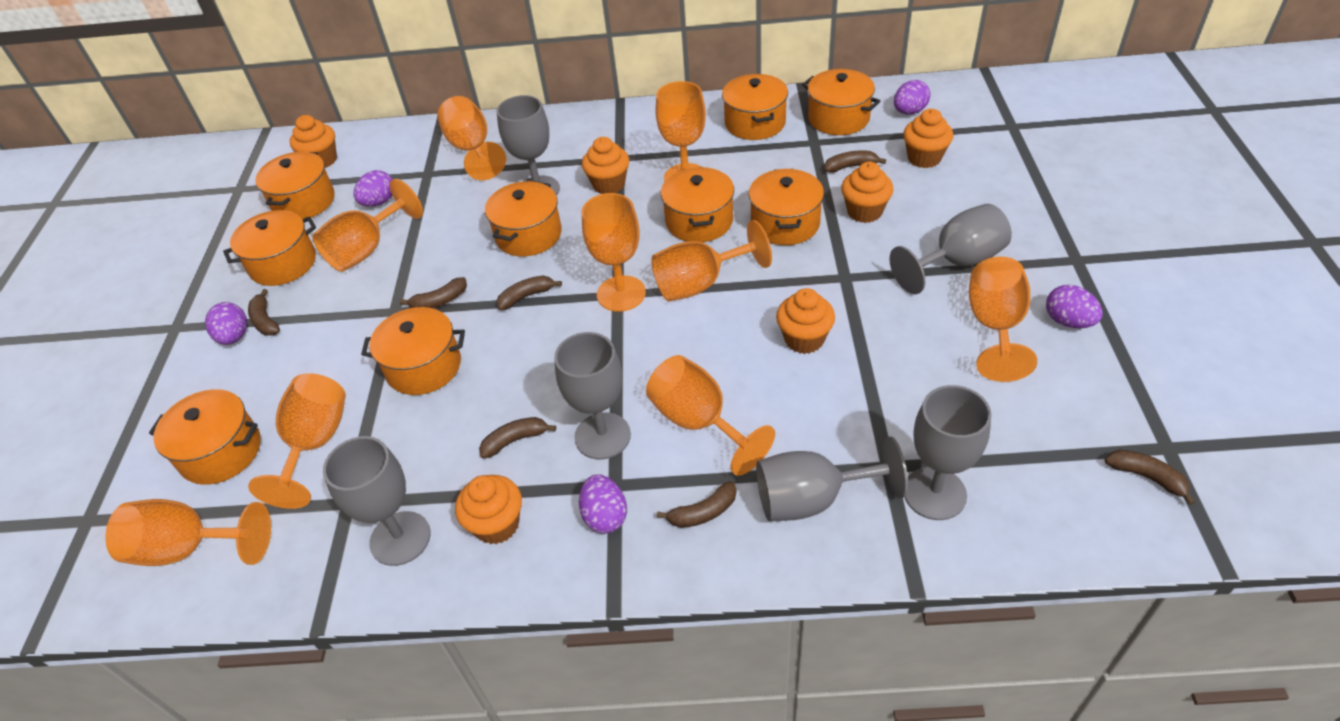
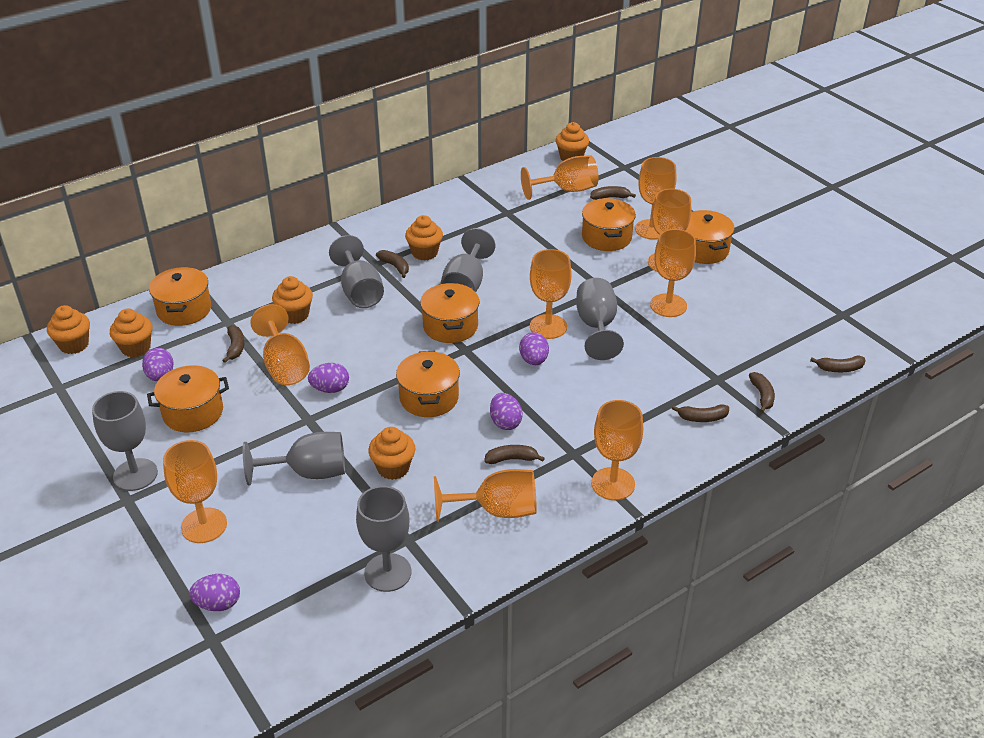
orange pot: [149,389,261,485] [223,210,316,286] [255,152,335,219] [361,307,465,395] [485,181,562,256] [661,167,734,242] [722,74,788,140] [749,169,824,245] [802,69,881,135] = 9 -> [147,365,229,432] [149,267,211,326] [396,351,460,417] [420,283,479,343] [582,198,636,251] [686,210,735,264] = 6

